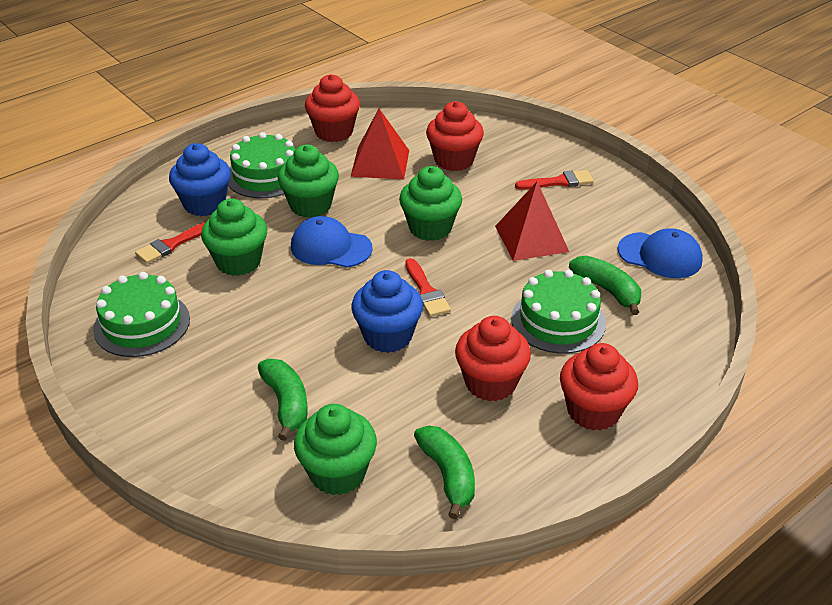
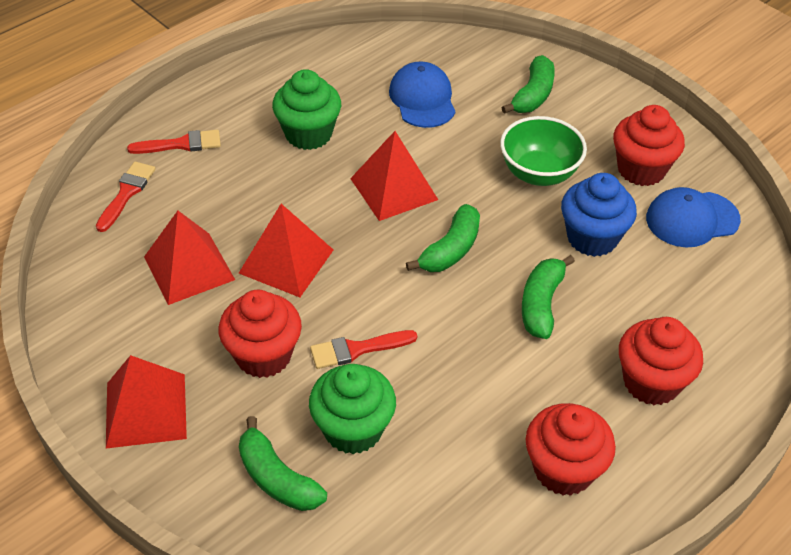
blue cupcake: [169,143,231,216] [351,270,423,353] = 2 -> [561,173,637,257] = 1
green banana: [258,359,307,441] [414,426,475,519] [569,256,641,315] = 3 -> [239,416,327,511] [406,204,480,272] [501,55,555,114] [522,255,575,339] = 4
green bowl: none = 0 -> [500,116,587,186] = 1
green cake: [93,272,190,357] [228,132,295,198] [511,270,606,354] = 3 -> none = 0
green cupcake: [201,199,267,276] [278,145,339,218] [294,404,377,495] [399,166,462,241] = 4 -> [272,69,341,150] [309,364,396,454] = 2
red pyramid: [350,109,409,180] [495,182,569,261] = 2 -> [106,355,187,449] [144,211,235,305] [239,204,333,297] [350,131,438,221] = 4

